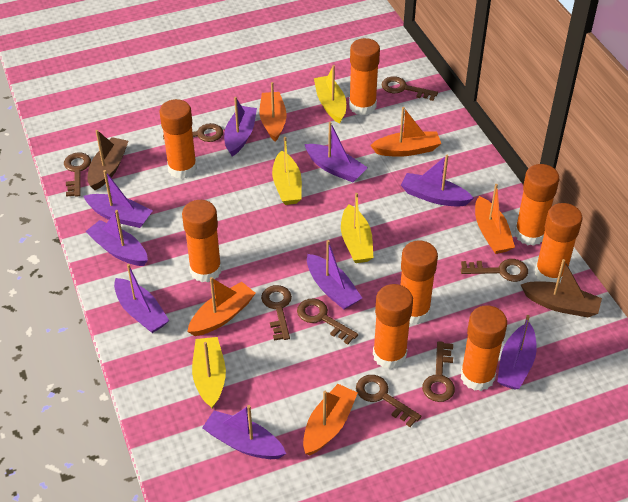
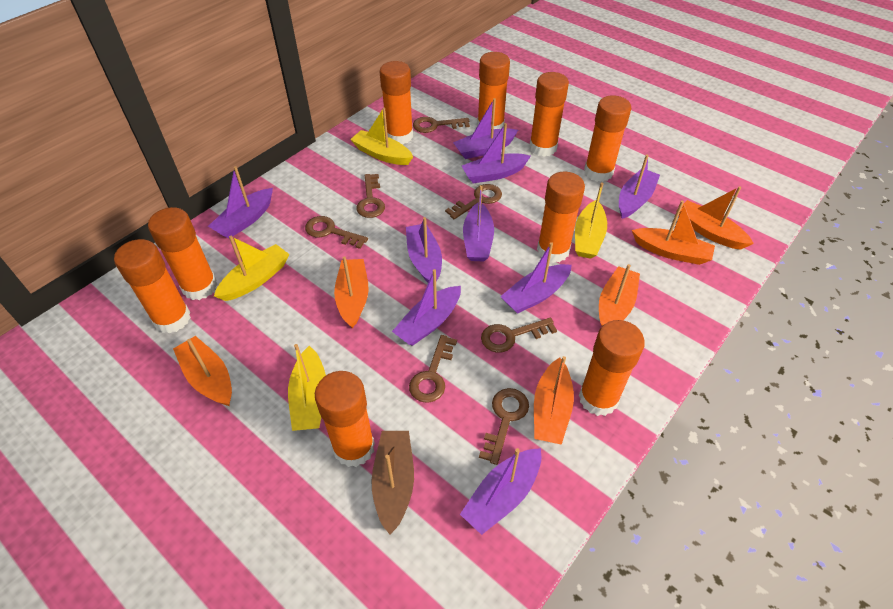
brown boat: [88,130,128,190] [521,259,602,317] = 2 -> [371,431,414,535] = 1
brown key: [64,153,91,197] [163,123,223,142] [261,285,292,340] [297,299,358,345] [356,375,421,427] [382,76,438,101] [422,341,455,402] [461,259,528,282] = 8 -> [305,216,368,249] [356,174,385,218] [409,335,457,403] [413,117,470,133] [445,184,502,219] [479,388,529,465] [481,317,557,353] = 7
orange boat: [187,277,256,336] [259,82,287,142] [303,384,358,455] [370,107,441,157] [475,184,515,254] = 5 -> [173,336,232,406] [334,256,369,328] [534,356,574,445] [599,264,640,326] [632,200,715,265] [679,186,754,250] = 6
orange glue stick: [160,99,197,179] [182,200,222,282] [349,38,380,115] [373,284,413,369] [400,241,438,324] [461,305,507,391] [515,164,559,246] [535,203,583,283] = 8 -> [114,239,191,333] [148,207,218,300] [315,371,375,467] [380,61,413,145] [477,52,510,129] [529,72,569,157] [537,172,585,263] [579,320,645,416] [584,95,631,182] = 9

